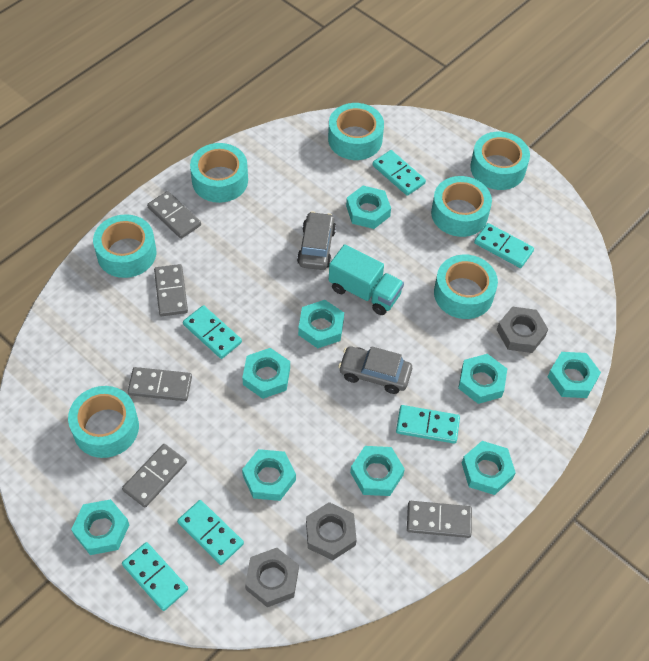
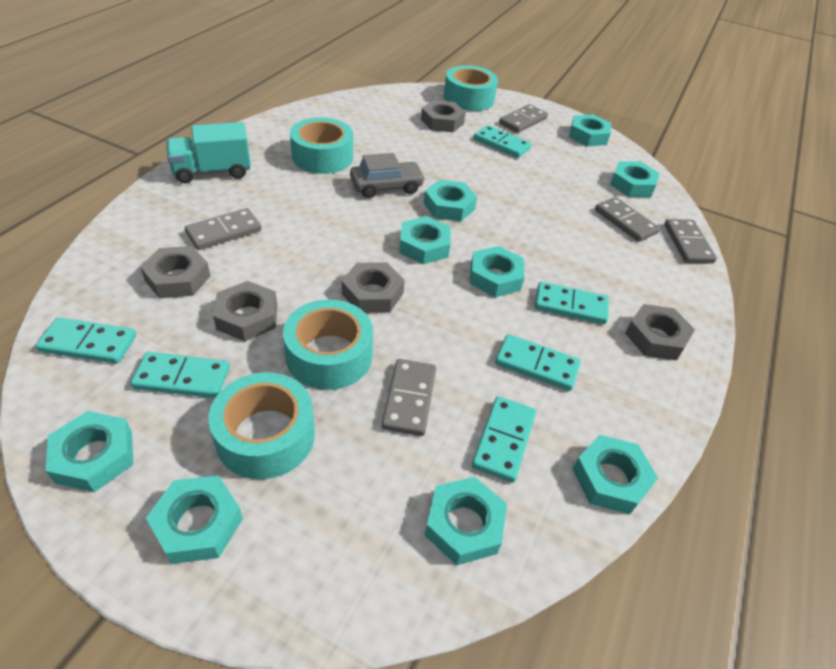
grey car: [297,211,336,270] [338,346,412,394] = 2 -> [350,153,425,198] = 1
grey nut: [245,548,299,607] [306,502,357,560] [497,306,548,353] = 3 -> [140,246,211,298] [213,281,277,341] [342,262,405,313] [421,100,466,132] [625,304,695,360] = 5
turquoise tape: [68,386,139,458] [93,214,156,278] [190,143,248,203] [328,103,384,160] [431,176,492,237] [434,254,498,319] [470,132,530,190] = 7 -> [208,372,315,479] [283,299,373,390] [290,117,353,174] [444,65,498,111] = 4

